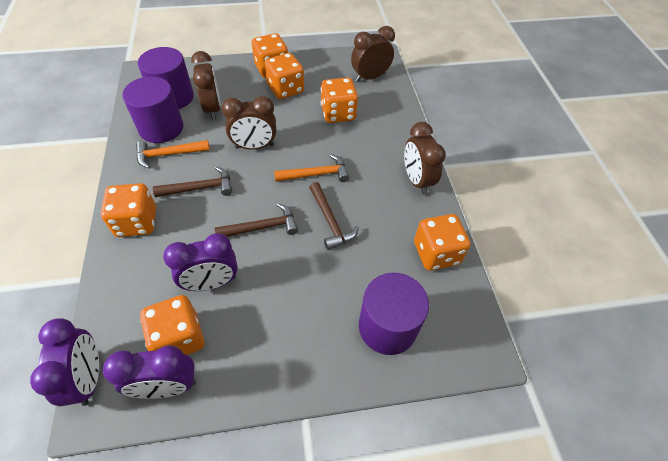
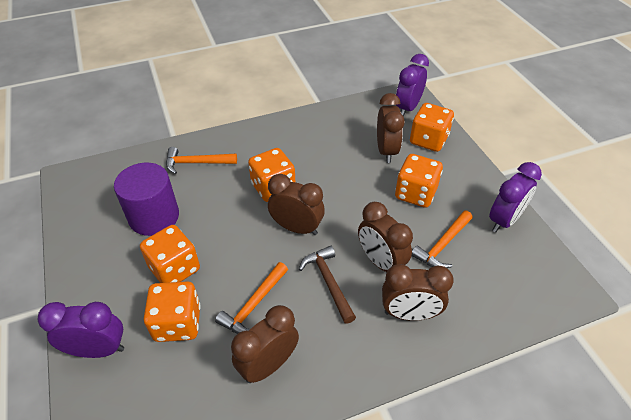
brown clock: [191,51,221,120] [222,96,276,149] [351,26,395,82] [404,122,446,195] = 4 -> [231,305,299,383] [268,174,325,235] [358,202,413,272] [377,93,405,163] [382,264,454,321] = 5
brown hammer: [153,166,232,197] [215,203,298,237] [309,182,359,250] = 3 -> [299,246,356,324] = 1
orange dice: [101,183,156,237] [140,295,204,355] [252,33,288,78] [265,53,304,99] [321,77,358,123] [414,214,471,271] = 6 -> [140,225,200,283] [144,281,201,342] [248,148,295,202] [395,154,443,208] [410,103,454,152] = 5
orange hammer: [136,140,210,168] [274,154,349,182] = 2 -> [166,147,237,174] [215,262,288,334] [412,211,473,268] = 3
purple cylinder: [122,77,183,143] [138,47,194,109] [359,273,429,355] = 3 -> [114,163,179,236] = 1

